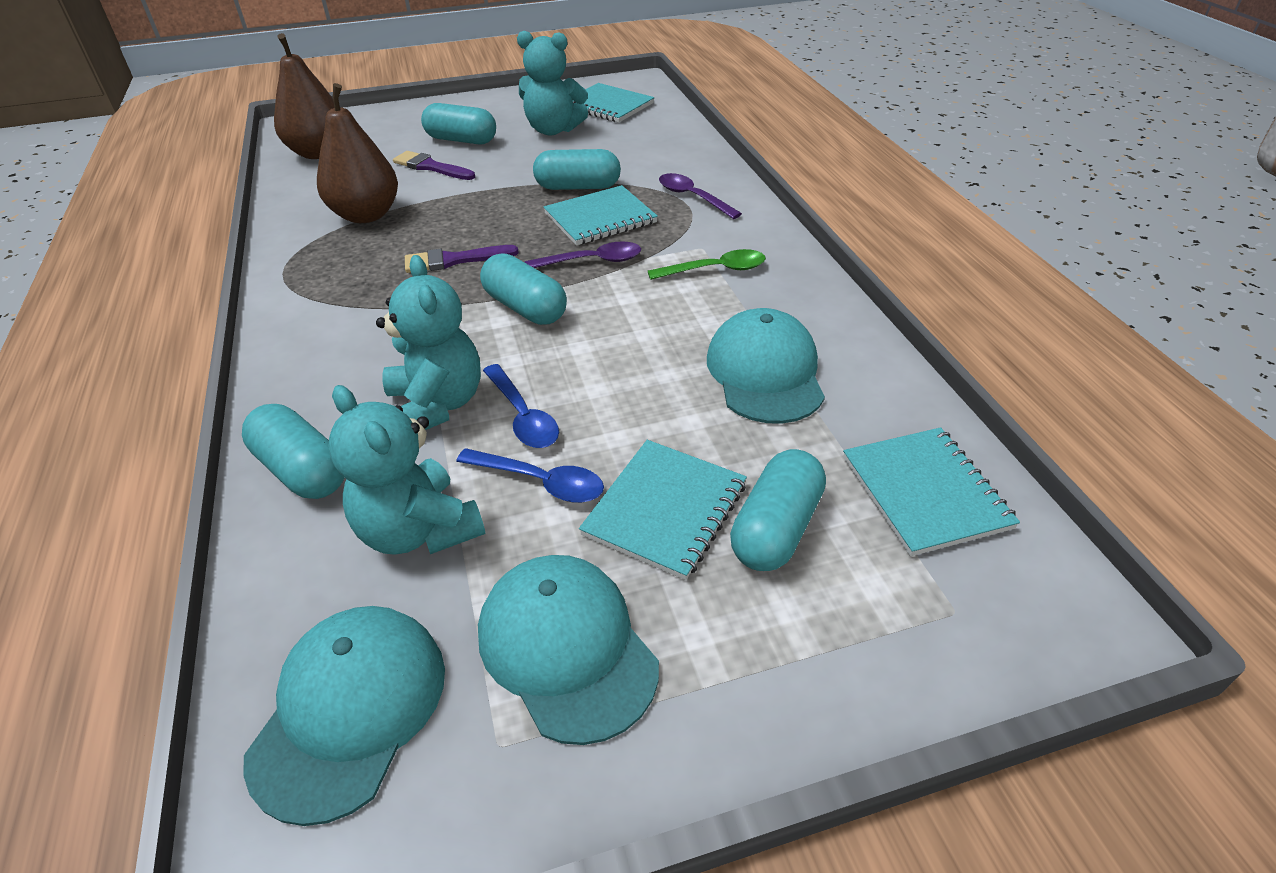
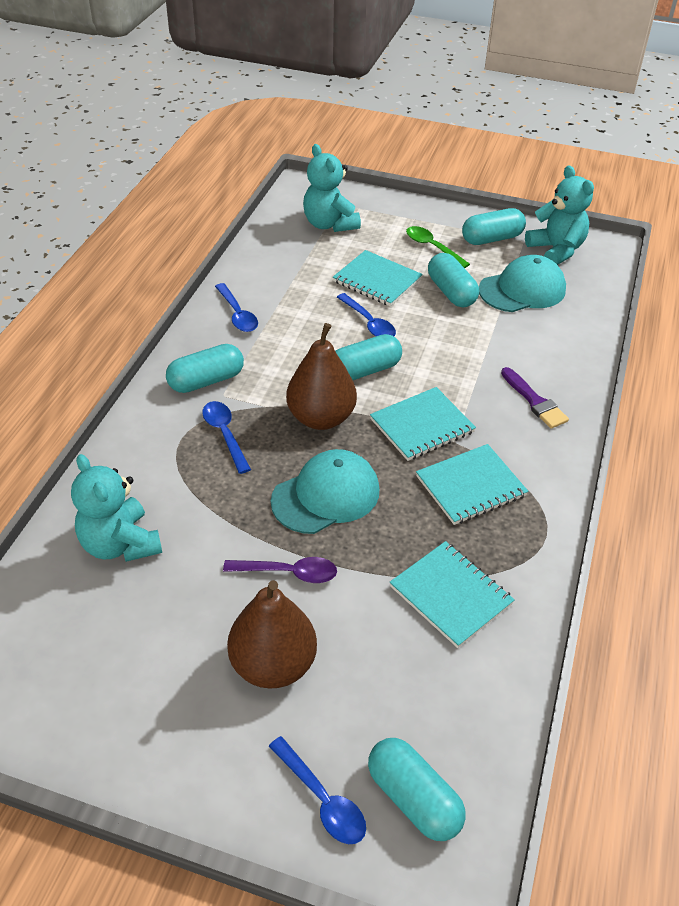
blue spoon: [456,448,604,503] [483,364,559,448] = 2 -> [202,401,251,474] [215,283,258,332] [269,736,366,844] [337,293,396,337] = 4
purple brush: [393,151,475,180] [405,245,519,273] = 2 -> [501,367,569,429] = 1
purple spoon: [525,242,641,268] [659,173,742,219] = 2 -> [223,557,337,583] = 1
turquoise cap: [243,606,445,826] [478,555,659,745] [707,308,825,424] = 3 -> [271,449,379,534] [479,255,566,312] = 2

